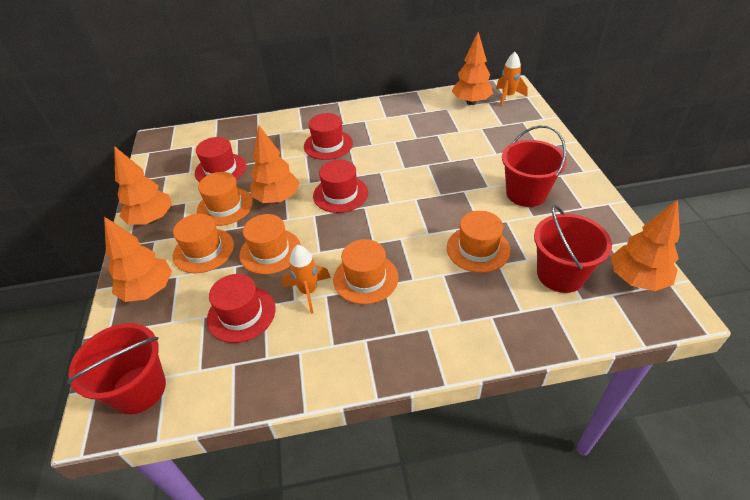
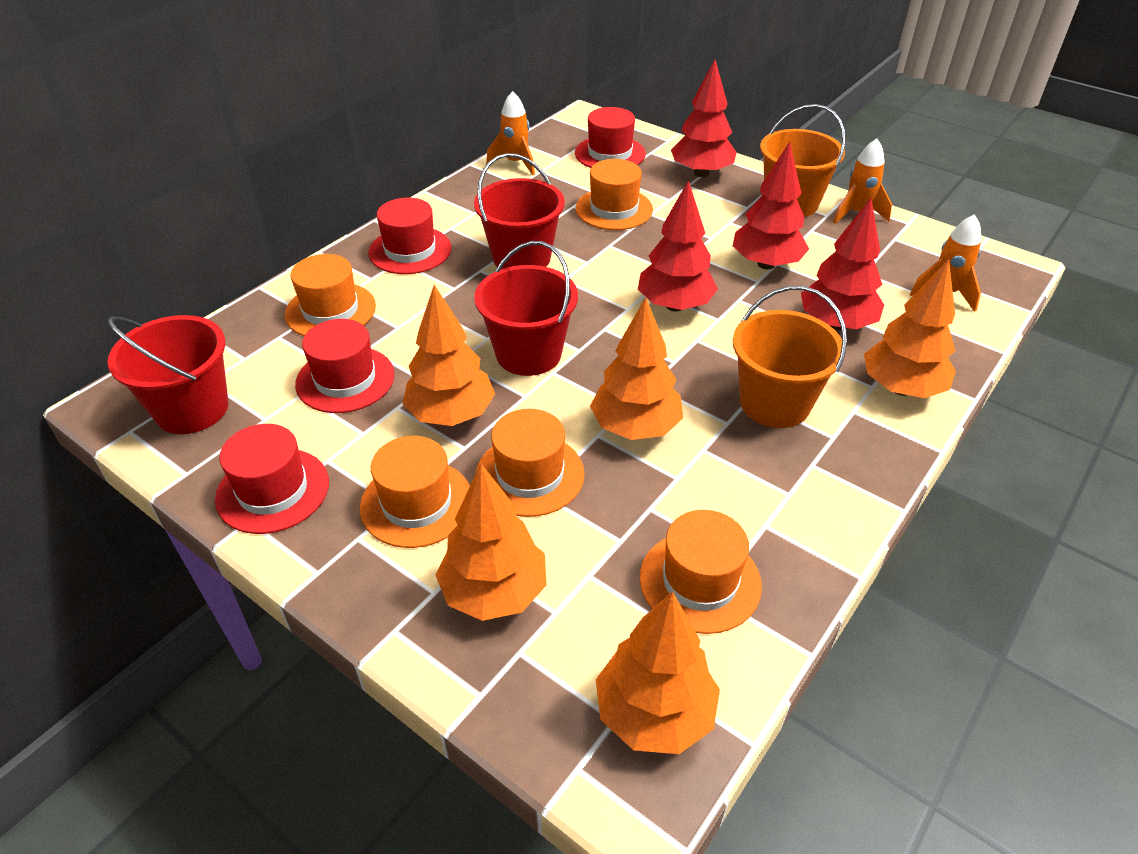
orange bucket: none = 0 -> [733,286,847,428] [760,104,846,217] = 2
orange rocket: [283,245,331,314] [496,52,528,106] = 2 -> [486,91,535,175] [833,139,892,224] [910,214,981,312] = 3
red tree: none = 0 -> [638,180,718,312] [671,59,737,177] [733,142,809,269] [801,198,884,330] = 4

